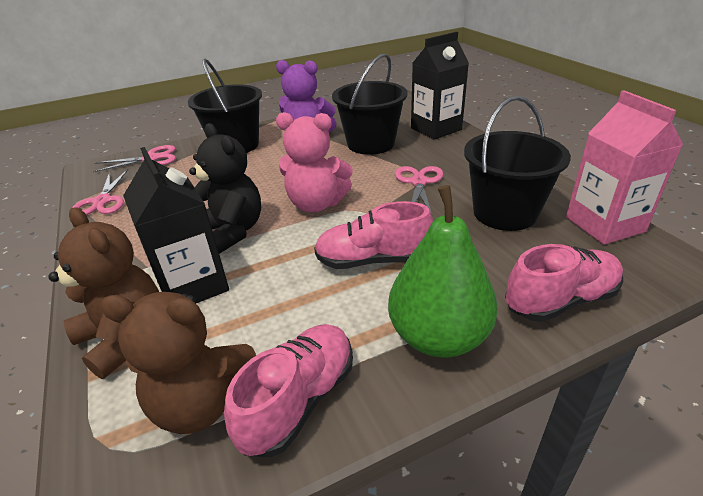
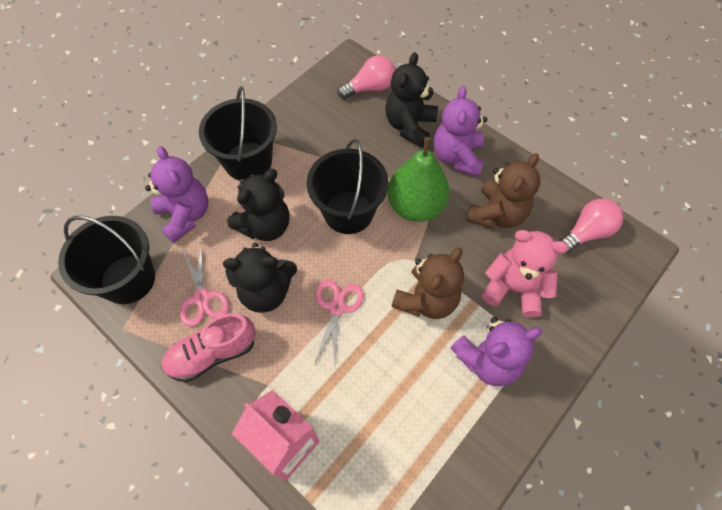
black carton: [123,147,229,303] [411,32,469,140] = 2 -> none = 0
black teddy bear: [189,123,261,254] = 1 -> [223,243,297,313] [227,169,290,241] [385,52,438,147] = 3
pink light bulb: none = 0 -> [337,55,395,99] [559,199,623,254] = 2
pink scissors: [72,169,128,215] [93,145,176,172] [395,166,443,215] = 3 -> [180,246,229,327] [314,280,364,366] = 2
pink shoe: [224,324,353,457] [314,201,433,269] [505,244,623,322] = 3 -> [162,313,256,382] = 1
purple teddy bear: [276,60,337,133] = 1 -> [145,146,208,243] [434,86,487,177] [450,317,542,386] = 3

